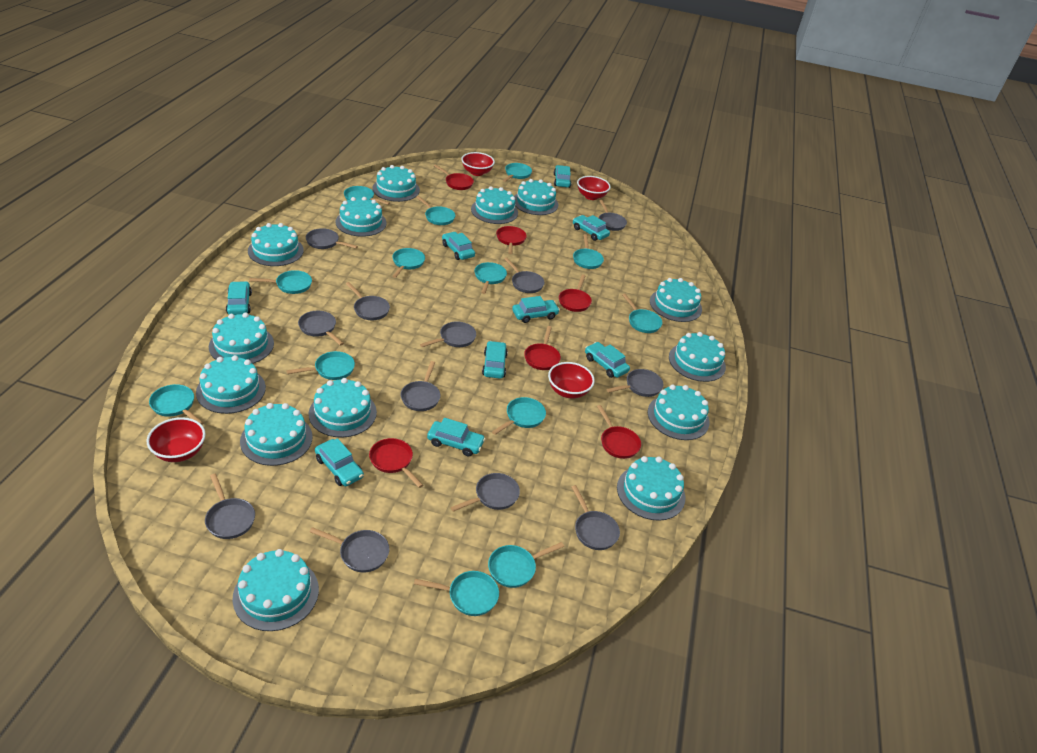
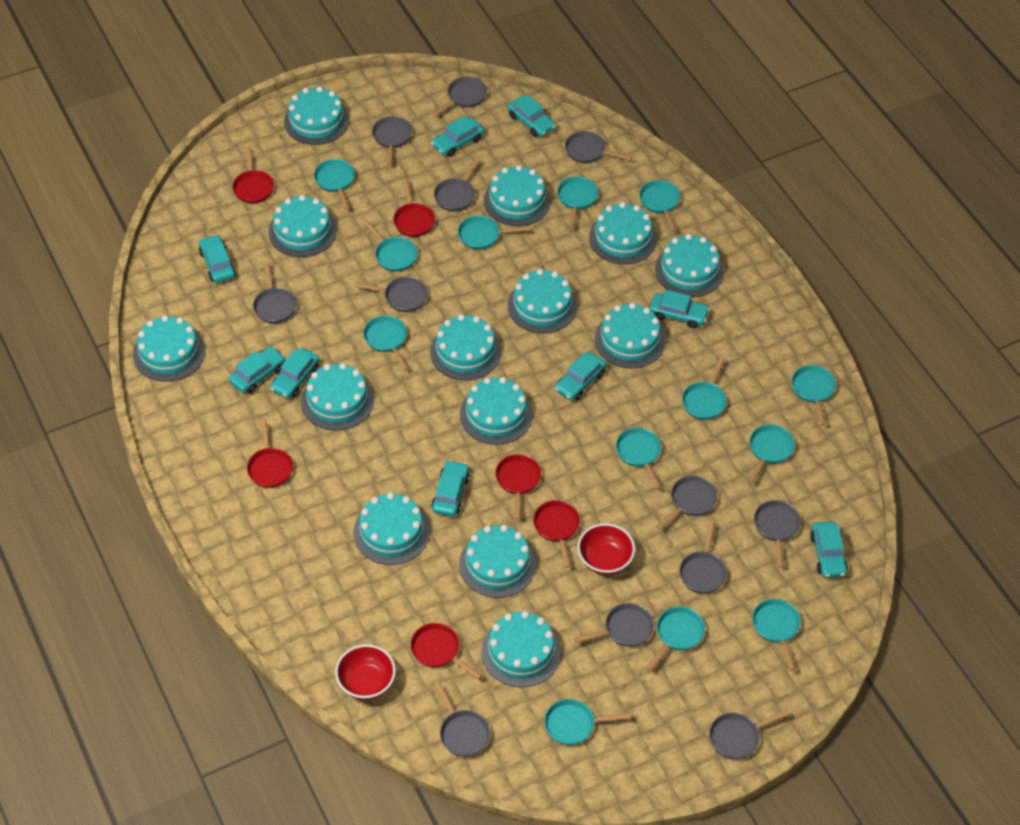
red bowl: [146,417,205,462] [461,152,495,176] [548,362,595,398] [577,176,611,200] = 4 -> [335,644,396,700] [577,523,635,575] = 2

